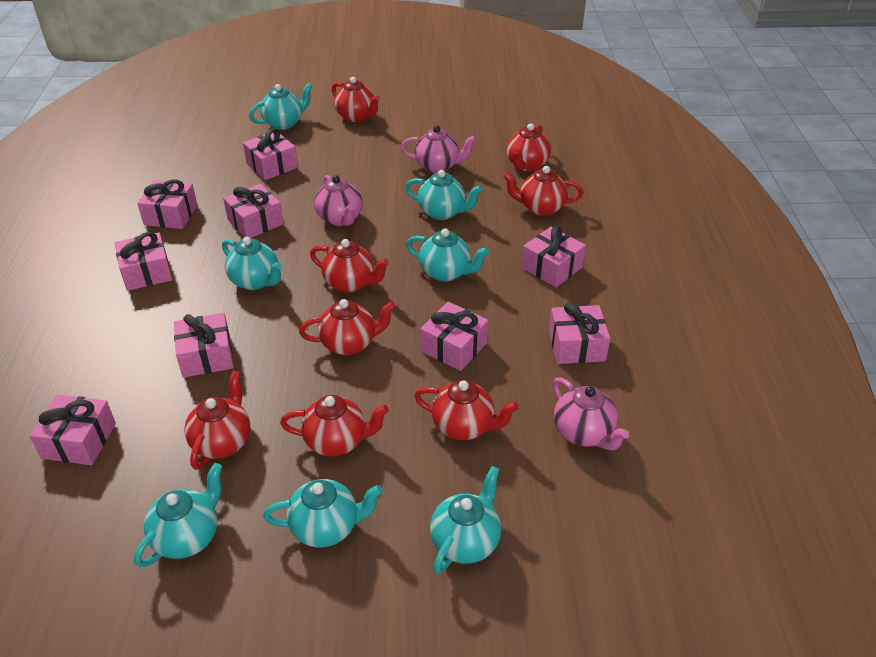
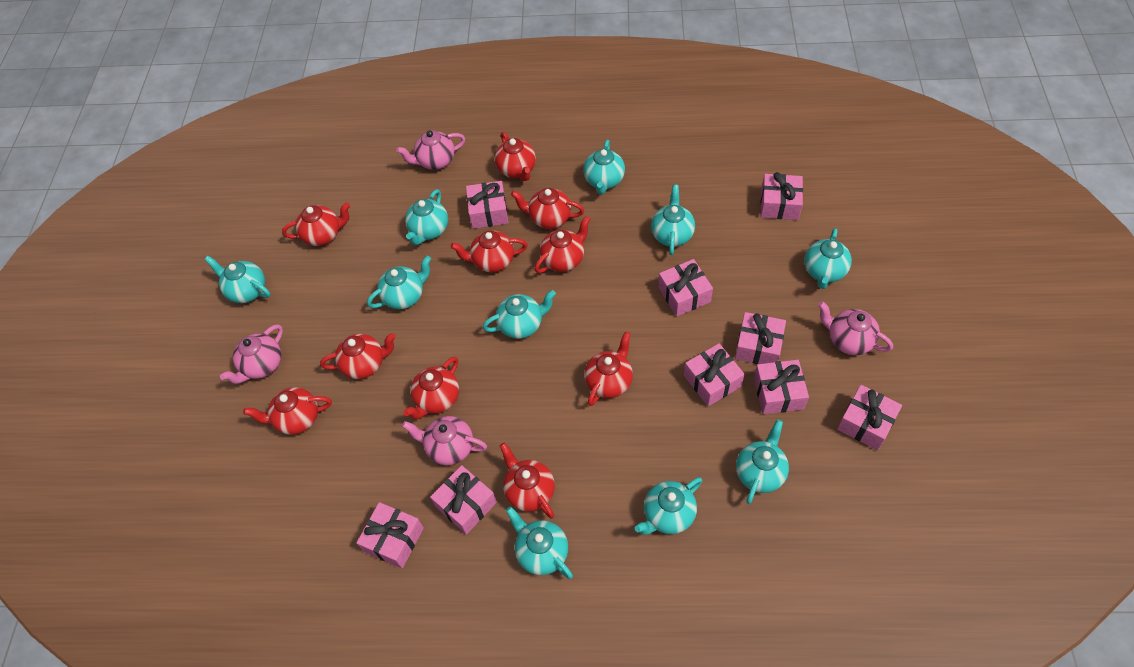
pink teapot: [314,175,362,226] [401,125,477,173] [553,377,629,450] = 3 -> [220,324,283,384] [396,130,465,170] [402,416,487,465] [818,301,893,355] = 4
red teapot: [184,371,250,470] [280,395,389,457] [299,299,396,355] [310,239,389,293] [332,77,380,122] [414,380,519,440] [503,166,583,216] [507,123,551,171] = 8 -> [243,387,332,435] [282,202,350,246] [320,333,396,379] [403,357,459,420] [450,230,528,272] [495,132,536,181] [500,442,555,519] [511,188,584,229] [535,216,590,273] [584,332,633,406] = 10
turquoise teapot: [134,463,222,567] [222,237,282,290] [249,83,313,130] [263,479,383,548] [405,170,483,220] [406,229,489,282] [430,466,501,574] = 7 -> [204,256,271,303] [367,256,431,309] [405,189,448,245] [483,290,556,339] [506,507,573,579] [583,140,625,195] [635,477,702,535] [651,185,695,255] [736,419,789,504] [804,228,852,289] = 10

